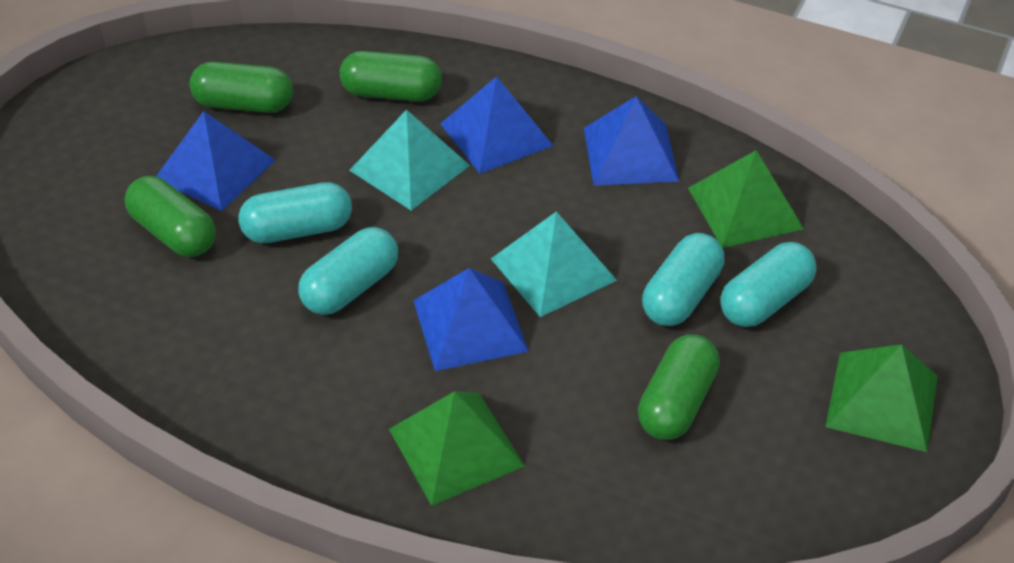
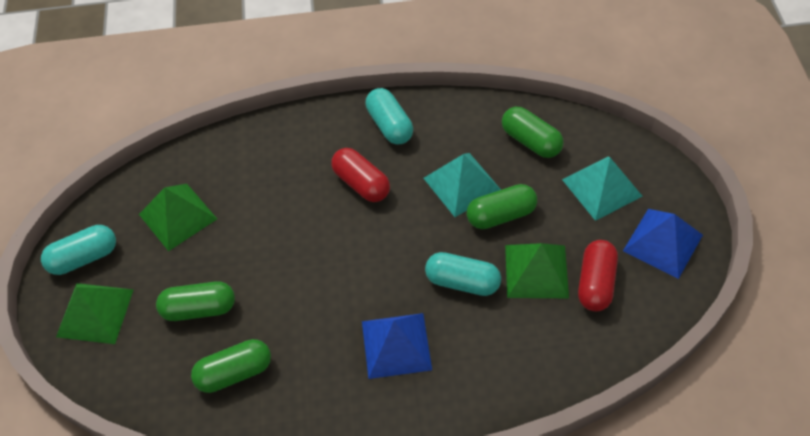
blue pyramid: [156,111,275,211] [413,268,529,371] [440,76,553,174] [584,96,679,186] = 4 -> [362,313,432,379] [623,209,703,279] = 2
red capsule: none = 0 -> [331,148,390,202] [578,240,618,311] = 2
turquoise capsule: [238,182,352,243] [298,227,398,315] [642,233,724,326] [721,242,817,327] = 4 -> [41,225,116,275] [366,88,413,144] [425,252,501,296] = 3

